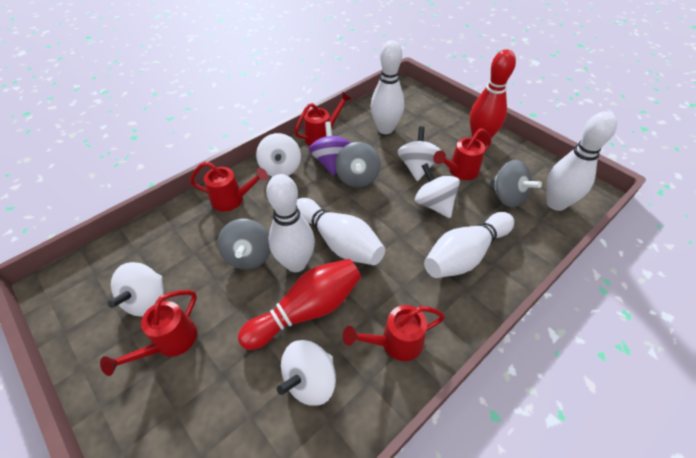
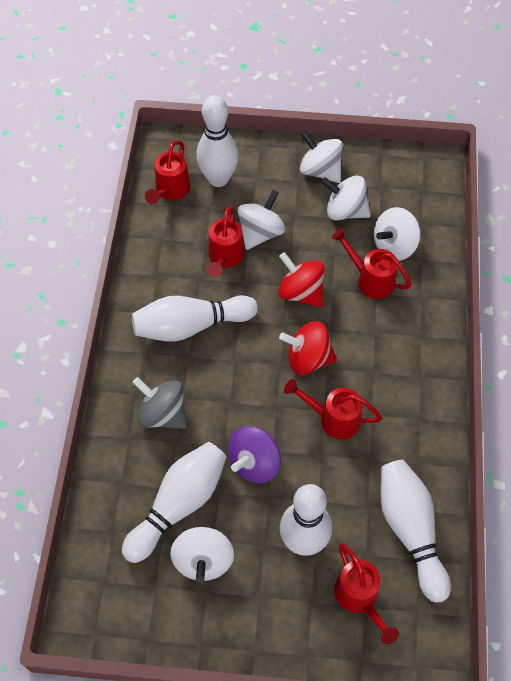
grey spinning top: [218,219,271,270] [335,142,381,188] [489,160,542,208] = 3 -> [133,377,187,429] = 1
red bowling pin: [238,259,361,350] [469,49,516,144] = 2 -> none = 0
red spinning top: none = 0 -> [278,252,325,307] [279,321,337,375] = 2

